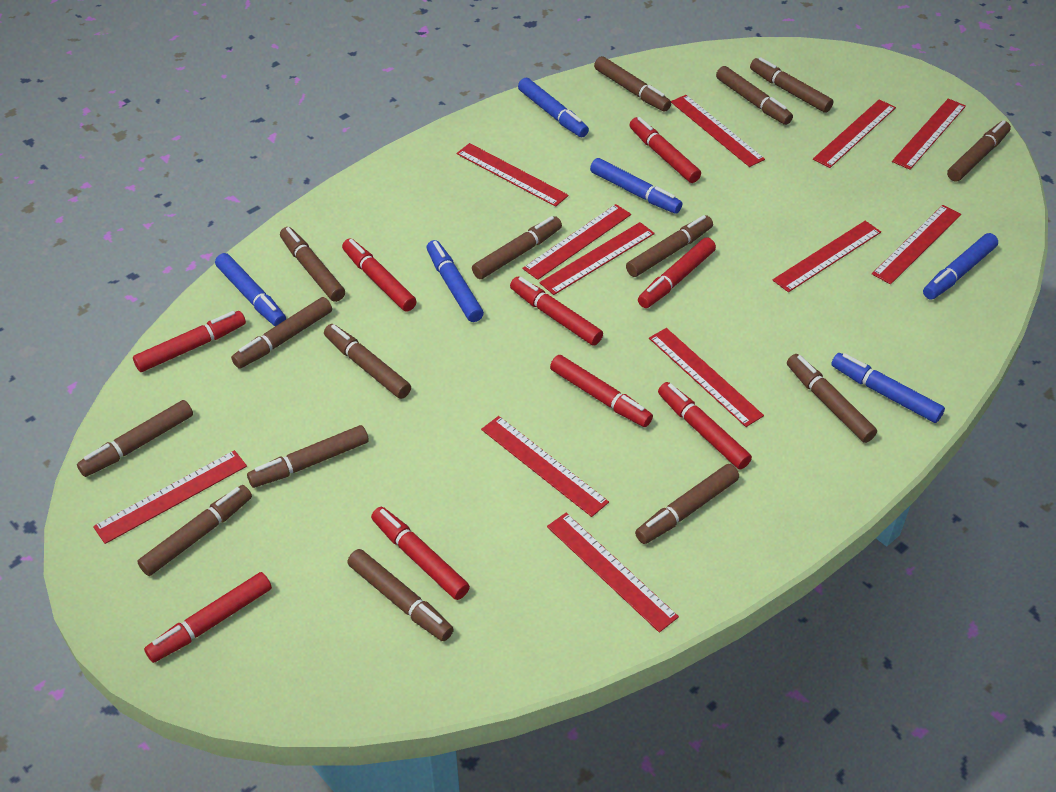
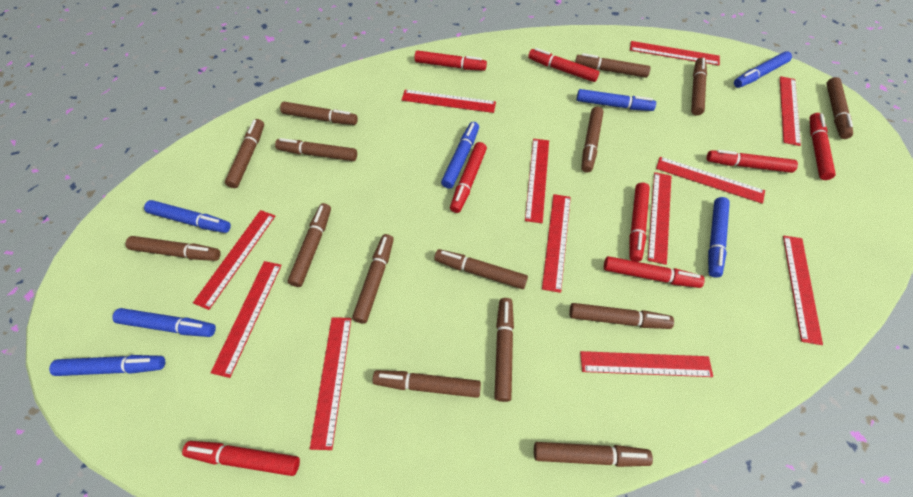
blue marker: [215,253,286,326] [427,240,484,322] [518,78,589,137] [590,158,682,214] [831,353,945,423] [923,233,998,299] = 6 -> [49,355,165,376] [112,308,216,337] [144,200,231,233] [441,122,479,189] [577,89,656,111] [708,197,730,278] [734,51,792,88] = 7
red marker: [133,311,246,372] [144,572,272,663] [342,238,417,311] [371,507,470,600] [510,277,603,346] [550,355,653,427] [630,117,701,183] [638,237,716,308] [658,382,752,470] = 9 -> [182,441,300,476] [414,50,487,71] [450,142,487,213] [528,48,599,82] [604,256,705,288] [629,183,650,262] [707,150,798,173] [810,113,836,180] = 8

